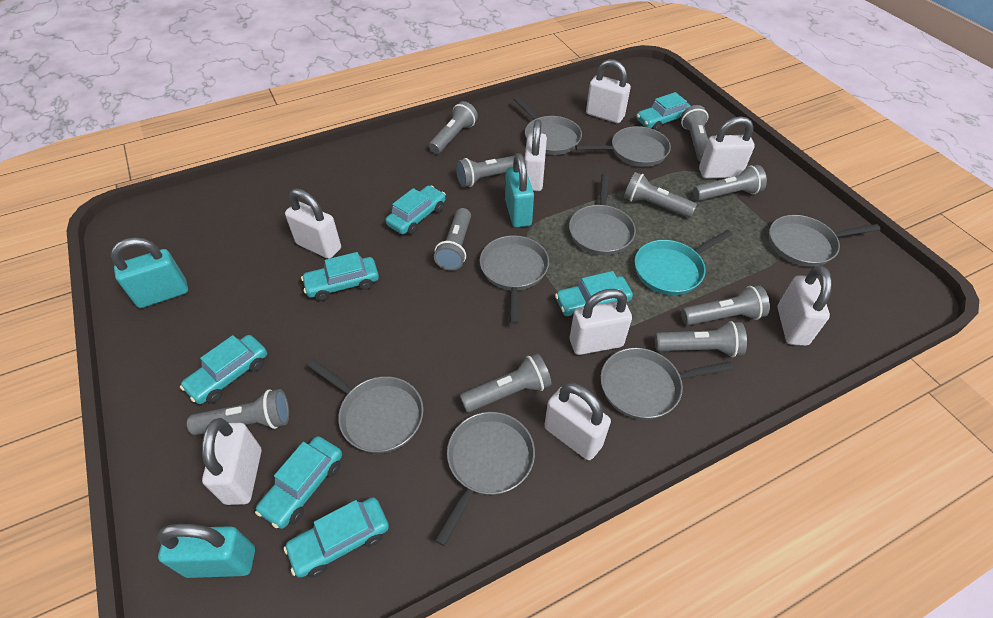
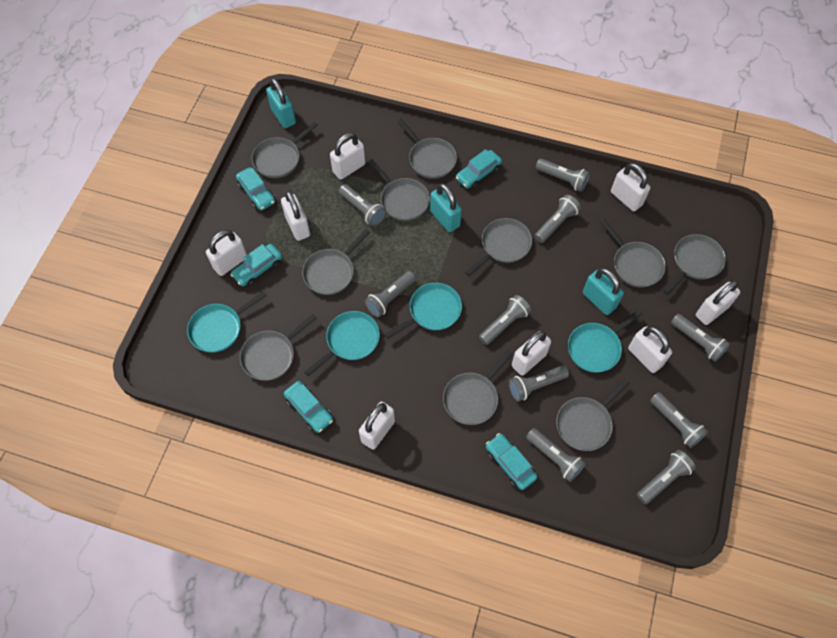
grey pan: [307,359,424,453] [435,412,535,546] [480,235,549,324] [513,96,582,155] [569,174,636,255] [575,126,671,167] [601,348,733,420] [769,215,880,267] = 8 -> [240,314,317,381] [252,122,318,178] [302,229,370,295] [368,159,430,221] [397,119,457,179] [443,351,513,425] [465,218,532,276] [556,379,630,451] [601,219,666,287] [663,234,726,295] = 10
turquoise car: [180,335,267,404] [255,436,342,529] [284,497,389,578] [301,252,379,301] [385,185,446,235] [555,271,633,319] [636,92,691,131] = 7 -> [230,244,282,286] [236,167,275,210] [284,381,333,433] [456,149,502,189] [486,433,538,490] = 5
turquoise pan: [635,230,733,295] = 1 -> [187,291,267,353] [304,311,380,376] [384,283,462,339] [568,309,643,373] = 4

